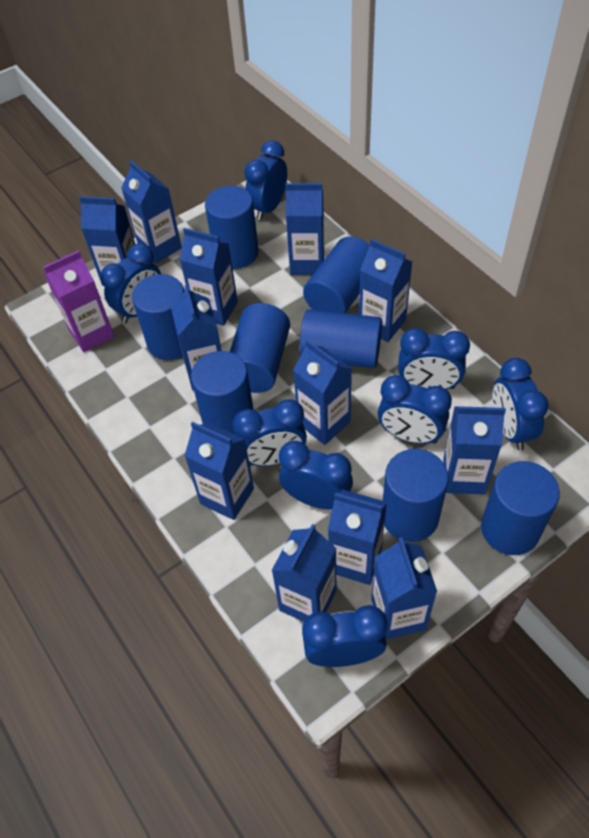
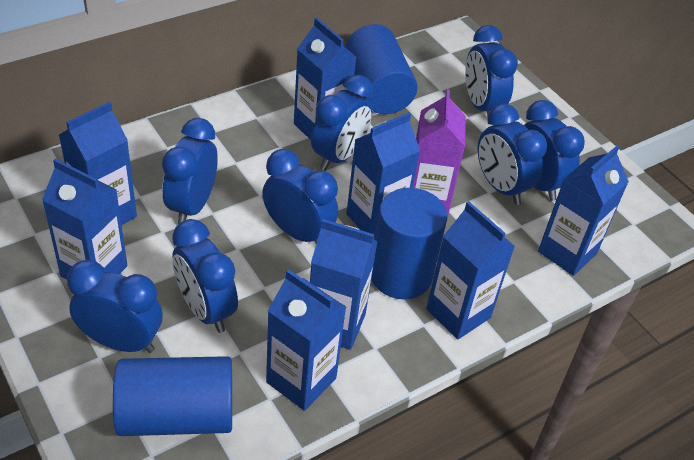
blue carton: [79,196,135,286] [121,161,182,263] [171,284,222,390] [180,228,238,326] [185,422,254,520] [272,524,337,622] [285,183,324,275] [293,340,352,445] [328,489,387,585] [359,239,412,342] [371,537,437,640] [443,406,506,495] = 12 -> [42,158,128,280] [59,102,137,225] [266,269,346,411] [294,18,356,140] [310,219,378,350] [346,112,420,240] [426,201,515,339] [538,145,629,276] = 8
blue cylinder: [132,274,185,360] [191,351,254,434] [205,186,259,269] [230,303,290,393] [299,309,382,368] [303,237,370,313] [383,449,448,542] [481,461,560,555] = 8 -> [113,356,232,436] [345,24,418,114] [371,188,447,299] = 3

